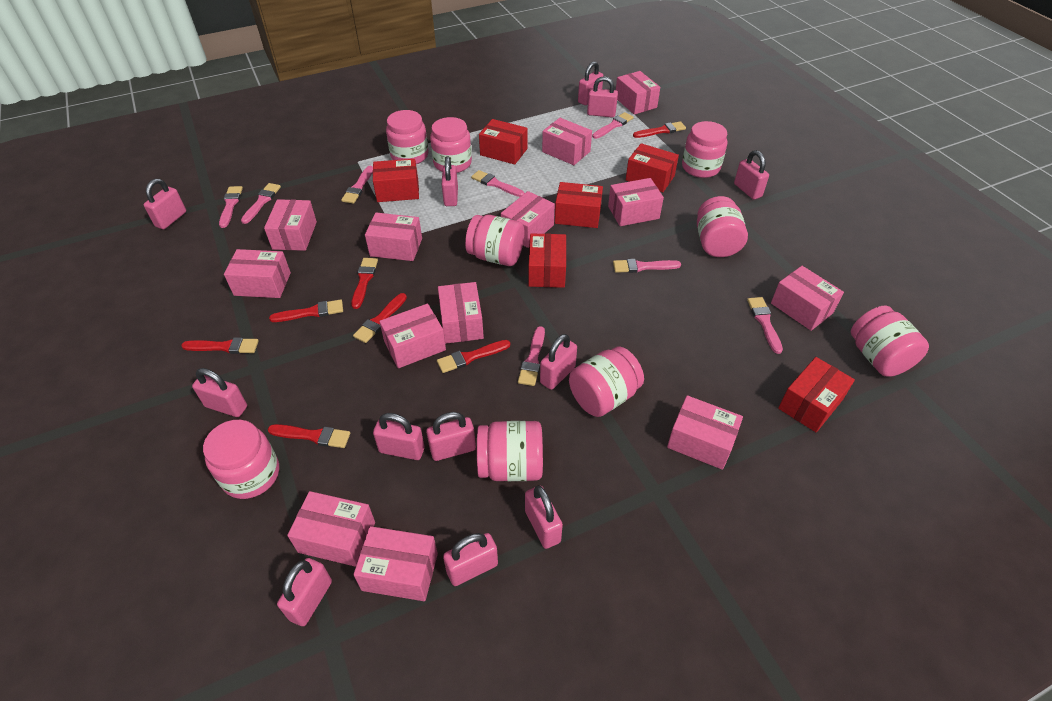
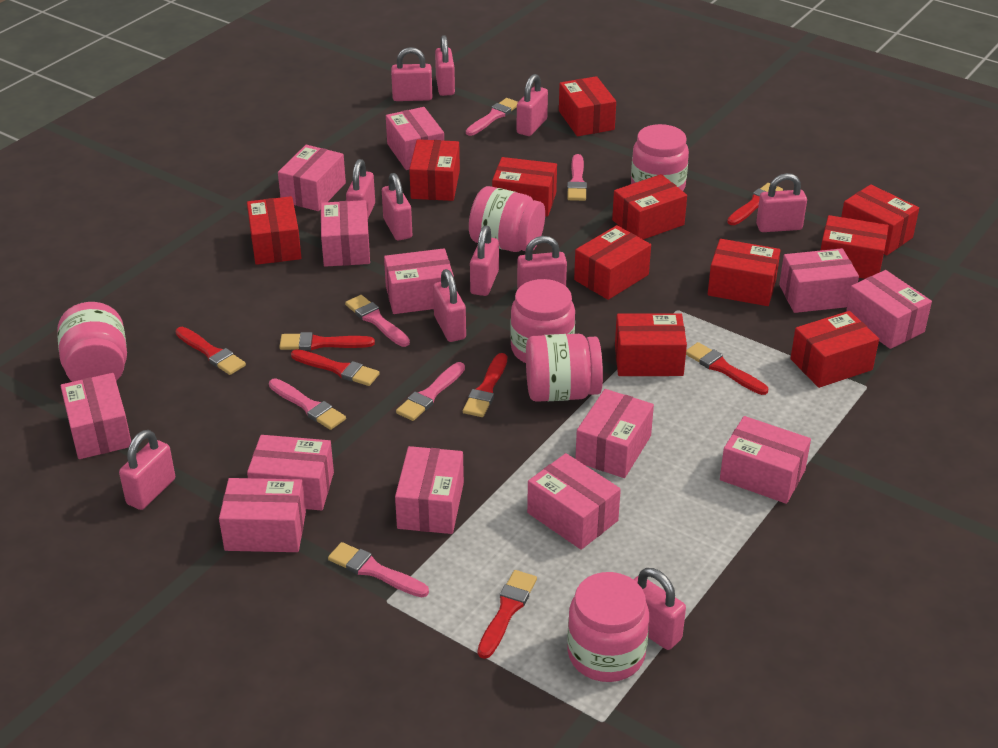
pink brush: [219,186,243,228] [241,183,281,224] [341,166,373,204] [471,170,525,197] [518,326,545,386] [592,112,634,139] [613,259,681,273] [747,297,783,354] = 8 -> [269,378,346,430] [328,542,429,597] [345,295,410,347] [396,362,465,421] [466,98,518,136] [567,154,587,201] = 6
pink jar: [203,420,279,499] [386,110,428,164] [430,117,472,173] [465,215,524,266] [477,421,543,481] [569,347,644,417] [682,121,727,178] [697,196,748,257] [851,306,929,377] = 9 -> [57,302,127,382] [469,186,545,252] [510,279,575,363] [526,334,603,402] [567,572,649,682] [631,124,689,191] = 6
pink padlock: [144,179,186,229] [192,368,247,417] [277,558,332,626] [373,413,425,460] [426,412,476,461] [442,157,458,206] [443,533,498,586] [525,486,563,549] [540,334,577,390] [578,61,603,105] [587,76,618,118] [734,150,769,200] = 12 -> [119,430,175,510] [346,159,375,218] [382,173,412,240] [391,47,432,101] [433,269,466,342] [435,35,455,96] [470,226,499,296] [517,74,548,136] [517,236,567,288] [633,568,686,650] [756,173,807,232] = 11
red box: [373,159,419,202] [479,119,528,165] [529,234,566,288] [555,182,603,228] [626,143,679,192] [778,357,855,432] = 6 -> [247,196,301,265] [409,139,460,201] [492,157,557,216] [559,76,616,136] [574,225,651,300] [612,174,687,240] [615,313,687,376] [708,239,781,306] [790,311,879,388] [820,215,889,279] [841,184,919,255] = 11

